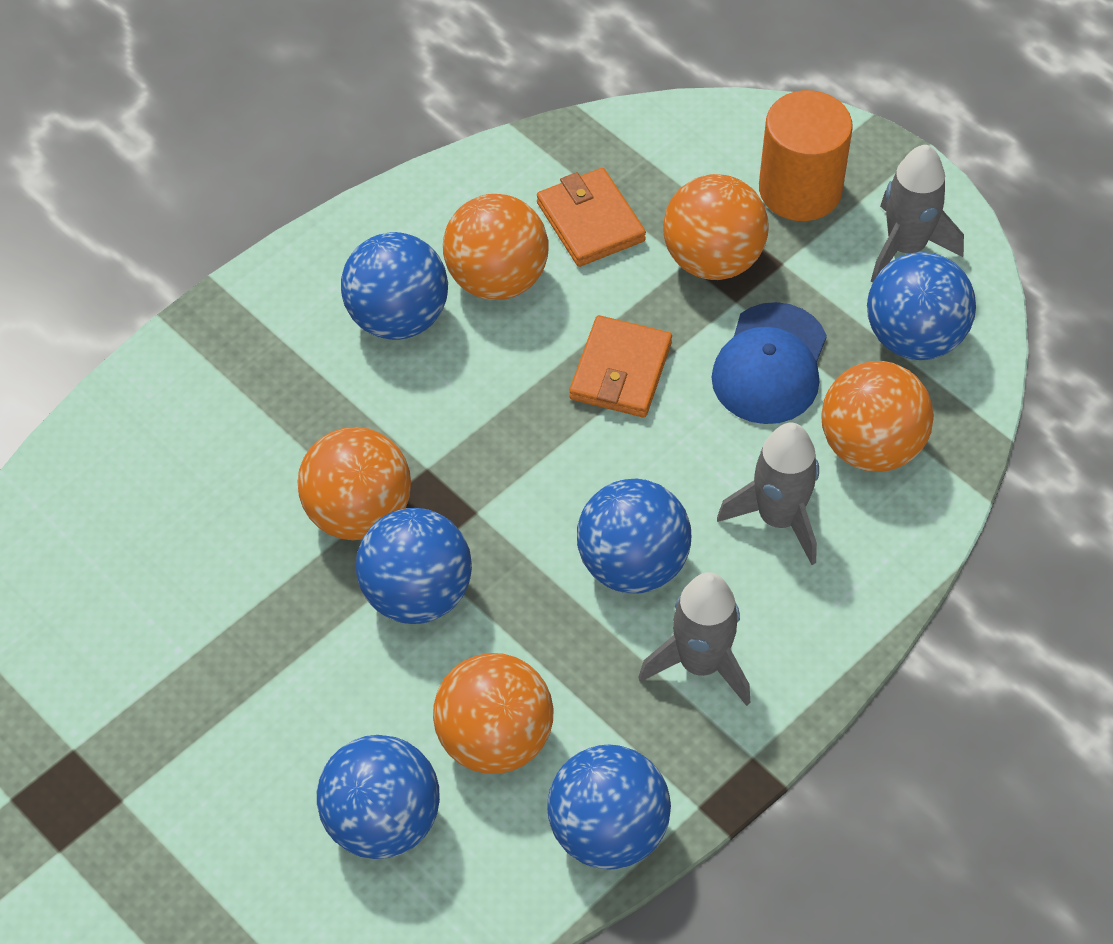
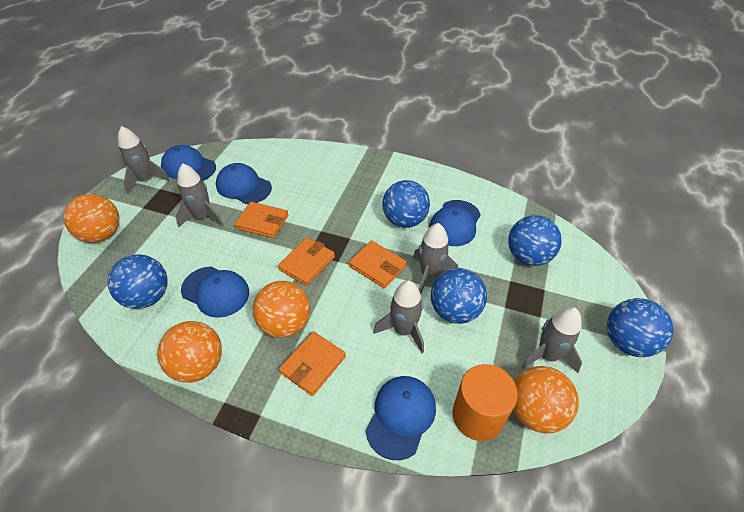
blue ball: [317,735,440,859] [341,232,448,340] [356,508,472,624] [547,744,671,869] [577,479,691,594] [867,252,976,360] = 6 -> [107,254,167,309] [383,180,430,228] [431,268,487,324] [508,215,562,266] [607,298,674,357] = 5
blue cap: [711,302,827,424] = 1 -> [161,145,216,181] [181,266,249,318] [216,163,272,204] [366,376,436,460] [429,200,481,246] = 5
grey rocket: [638,572,750,706] [717,423,819,565] [871,145,964,283] = 3 -> [118,126,170,194] [176,163,224,227] [374,280,424,353] [413,223,458,294] [521,307,582,373] = 5
orange ball: [297,427,411,540] [433,653,553,774] [443,194,548,300] [663,174,768,280] [821,361,934,472] = 5 -> [63,194,120,243] [157,321,222,383] [253,281,310,338] [513,366,579,433] = 4
orange wallet: [537,168,646,267] [569,315,672,417] = 2 -> [235,202,288,238] [278,237,335,286] [279,331,346,396] [349,241,407,288] = 4

